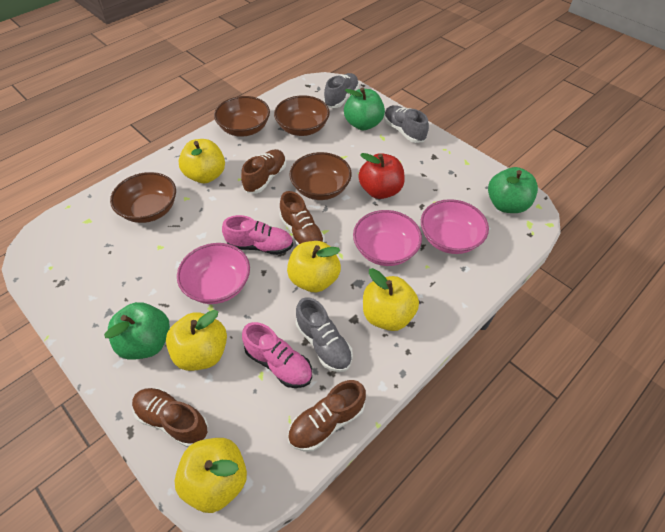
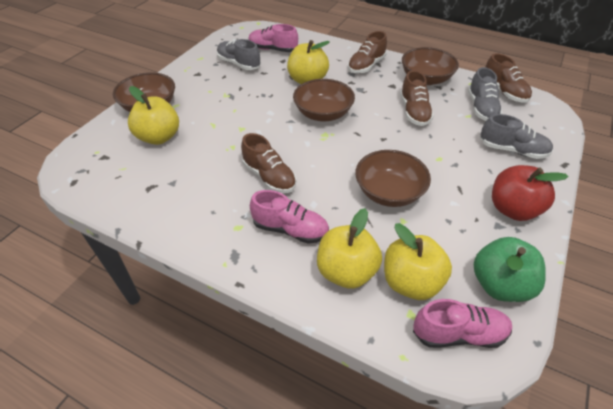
green apple: [104,302,170,360] [344,87,385,130] [488,167,538,213] = 3 -> [474,237,546,302] = 1
pink bowl: [177,243,250,304] [353,210,422,266] [421,199,489,254] = 3 -> none = 0
pink shoe: [222,215,293,255] [242,322,312,388] = 2 -> [248,24,298,52] [250,190,329,244] [413,299,512,348] = 3
yellow apple: [166,310,227,371] [175,438,247,513] [178,139,225,183] [287,241,341,292] [363,268,419,331] = 5 -> [128,86,179,145] [287,40,330,84] [317,208,382,289] [384,223,452,300] = 4

